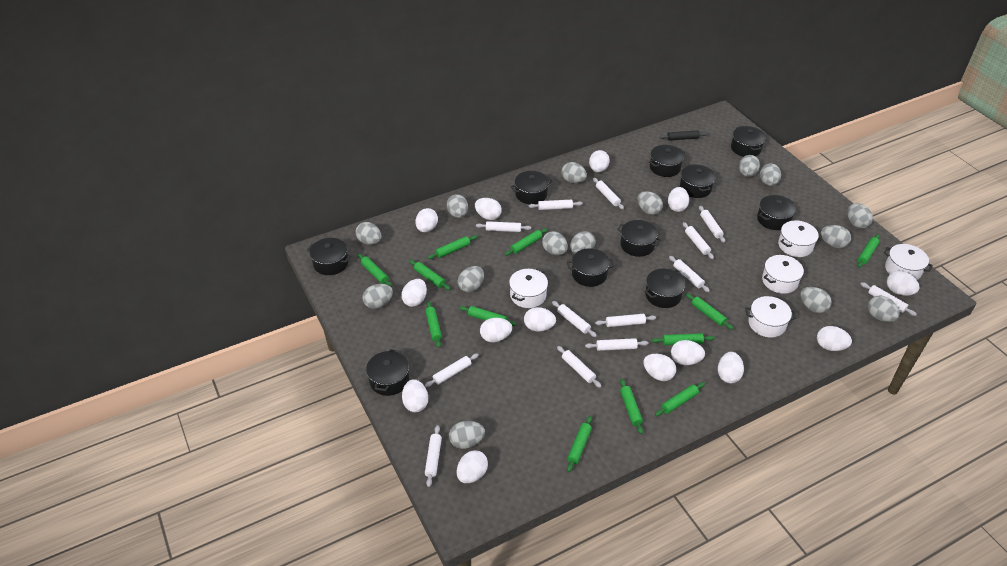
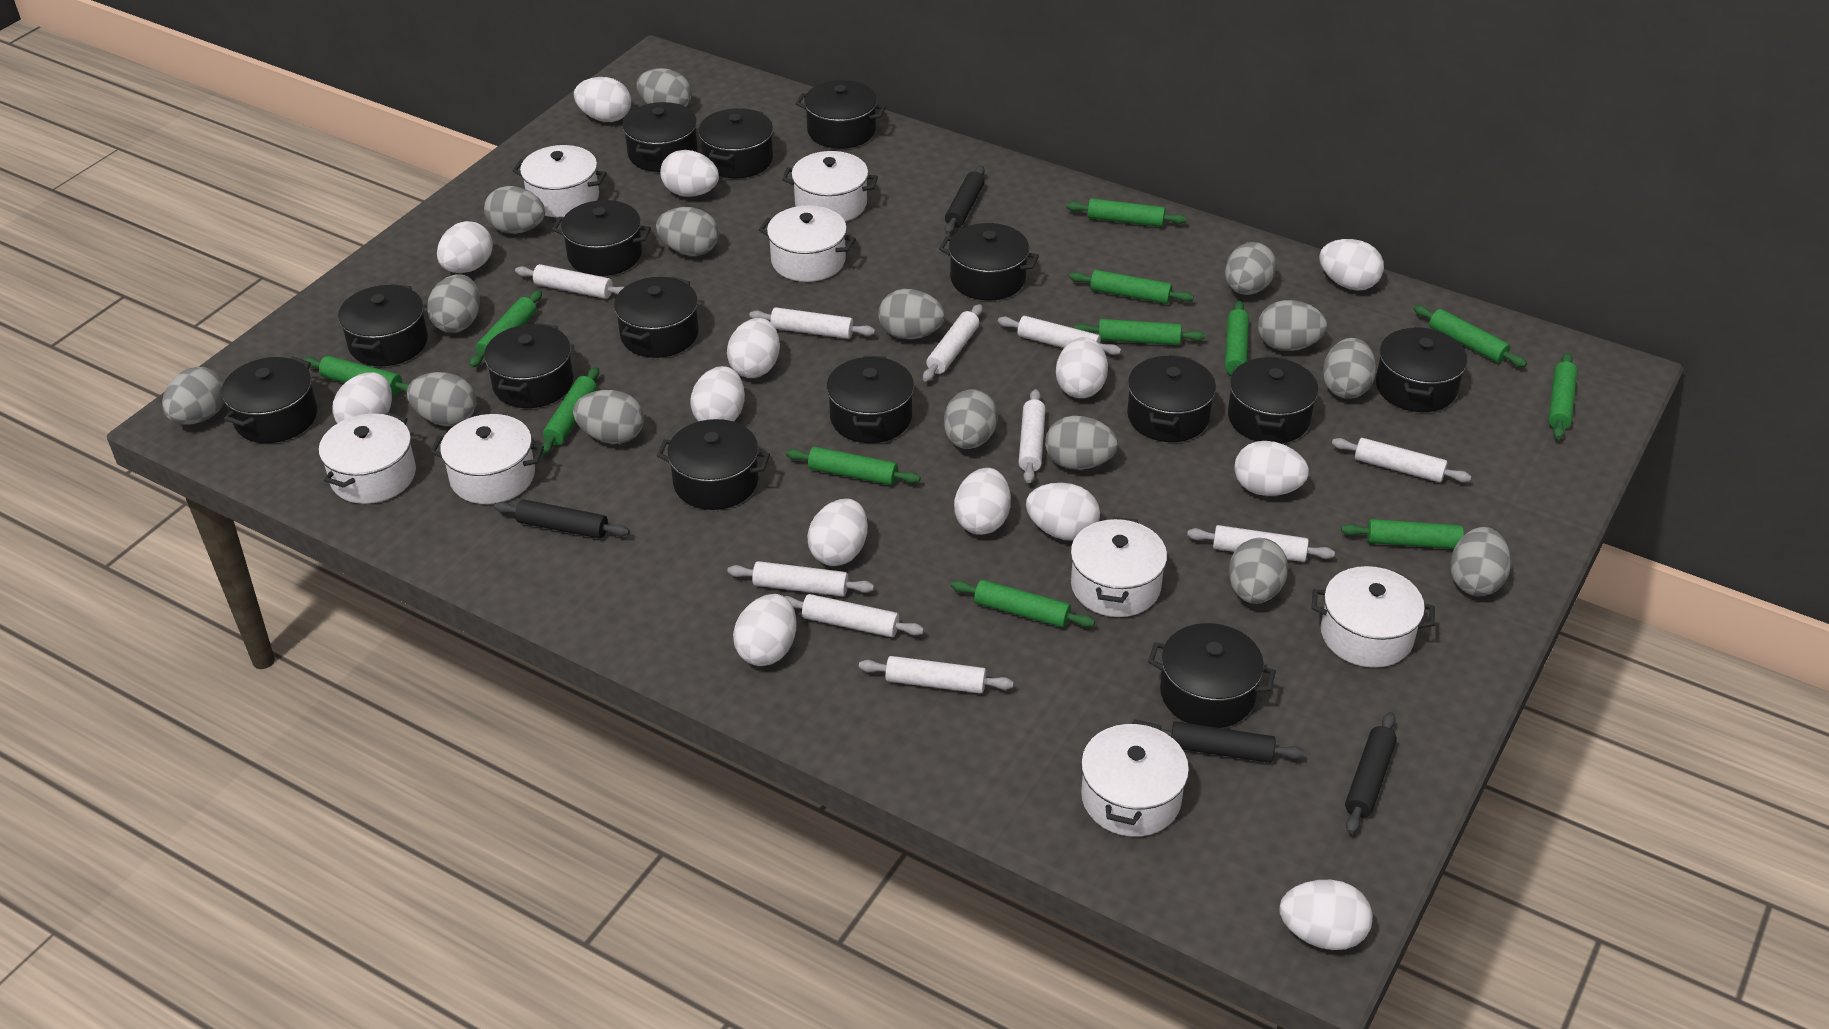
black pot: [307,238,351,275] [366,349,409,396] [511,171,553,204] [567,248,614,287] [617,220,661,257] [644,269,686,308] [649,145,685,177] [680,164,716,198] [731,126,766,157] [757,195,796,230] = 10 -> [222,356,317,443] [338,284,428,366] [484,323,573,408] [552,200,651,276] [614,276,698,358] [622,102,698,172] [657,419,770,510] [698,108,773,178] [796,80,886,149] [827,356,914,443] [939,223,1039,300] [1127,355,1216,442] [1148,623,1276,728] [1228,356,1318,444] [1376,327,1468,412] = 15
black rolling pin: [659,130,708,141] = 1 -> [494,499,630,539] [945,166,985,234] [1161,722,1305,763] [1345,712,1397,834] = 4
white pot: [509,268,548,308] [745,296,796,337] [762,255,804,294] [778,220,819,257] [884,244,933,280] = 5 -> [319,412,416,504] [430,414,544,504] [512,145,607,217] [759,205,856,282] [782,151,878,222] [1070,517,1167,617] [1081,720,1189,837] [1311,566,1435,668] = 8
white rolling pin: [425,353,479,387] [425,425,442,487] [476,221,531,232] [529,200,583,210] [552,301,597,337] [557,346,602,388] [585,338,649,351] [593,178,624,209] [595,314,656,327] [669,256,710,292] [683,222,714,259] [699,206,725,243] [861,282,917,316] = 13 -> [515,264,624,299] [727,561,874,596] [749,307,875,339] [784,594,924,637] [859,656,1014,694] [923,304,982,382] [998,316,1121,355] [1019,389,1046,483] [1187,525,1335,562] [1332,438,1471,482] = 10

